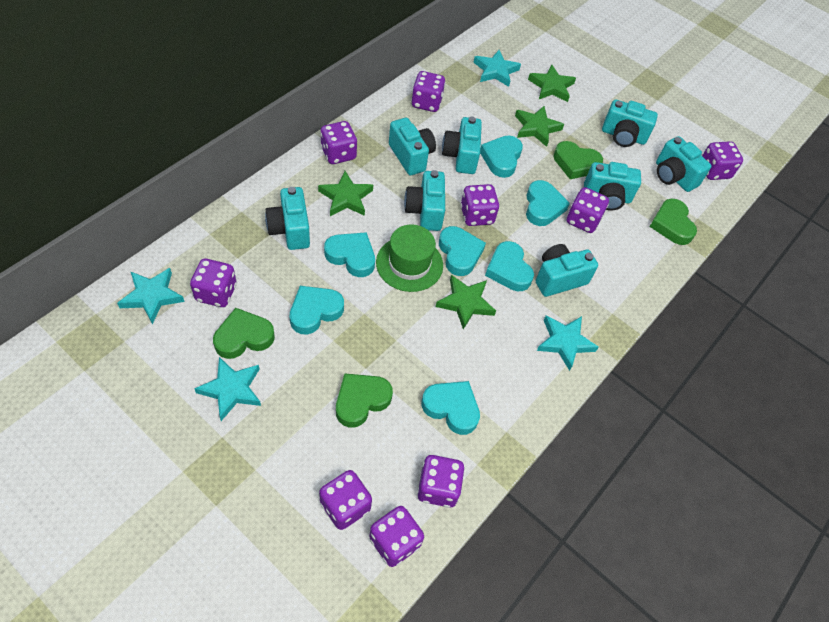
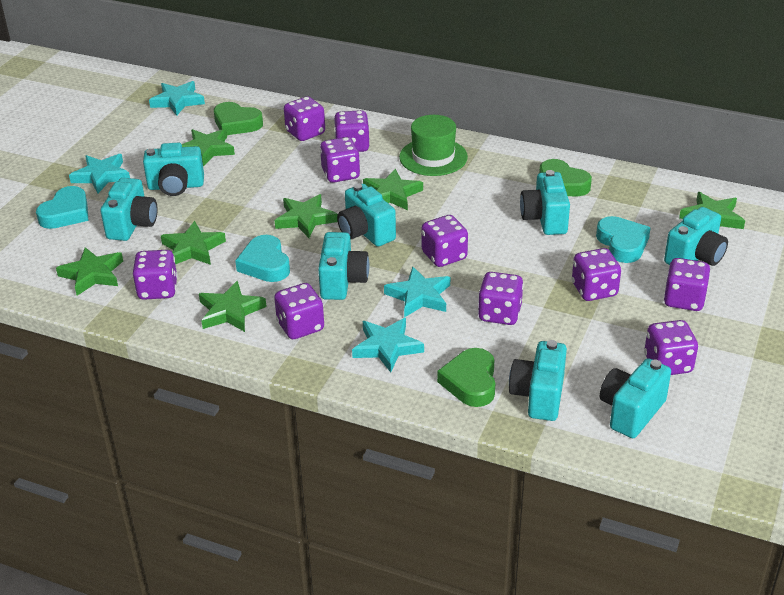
green heart: [213,308,275,359] [336,374,393,427] [554,141,603,179] [649,199,697,245] = 4 -> [214,102,263,135] [437,348,495,407] [539,159,592,196] = 3
green star: [318,171,373,216] [436,275,496,329] [515,106,564,147] [528,65,576,102] = 4 -> [56,247,123,296] [161,221,226,265] [181,129,235,167] [199,281,267,332] [275,194,338,238] [363,169,423,210] [679,192,745,229] = 7
purple dice: [190,259,237,307] [319,470,372,530] [320,121,357,164] [369,506,424,567] [411,71,446,112] [417,455,465,508] [460,184,499,226] [567,187,609,233] [702,141,743,180] = 9 -> [133,250,178,300] [274,283,324,339] [284,96,325,141] [320,137,360,183] [334,110,369,152] [421,215,468,267] [478,272,524,325] [572,248,621,301] [644,320,698,375] [664,258,711,311] = 10
turquoise heart: [290,286,344,334] [324,232,375,277] [422,381,480,435] [439,226,486,276] [480,135,523,178] [485,241,534,291] [526,180,570,226] = 7 -> [36,186,89,229] [235,235,290,282] [596,216,651,263] = 3

